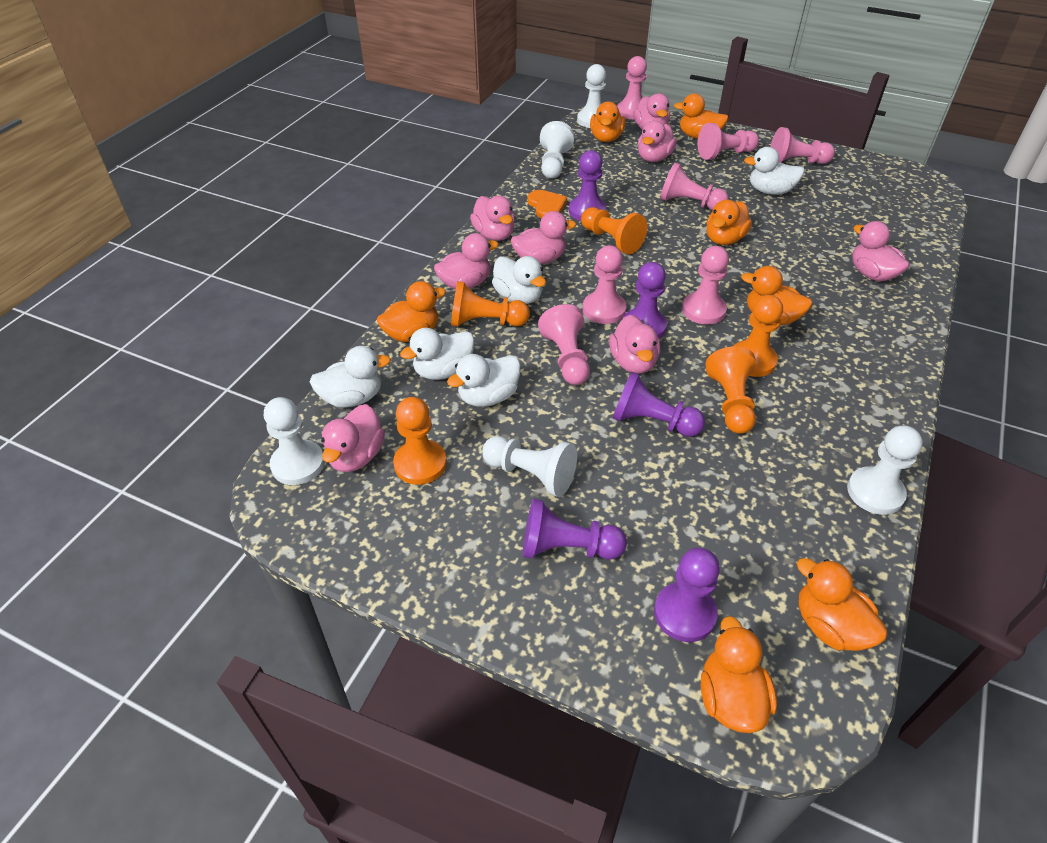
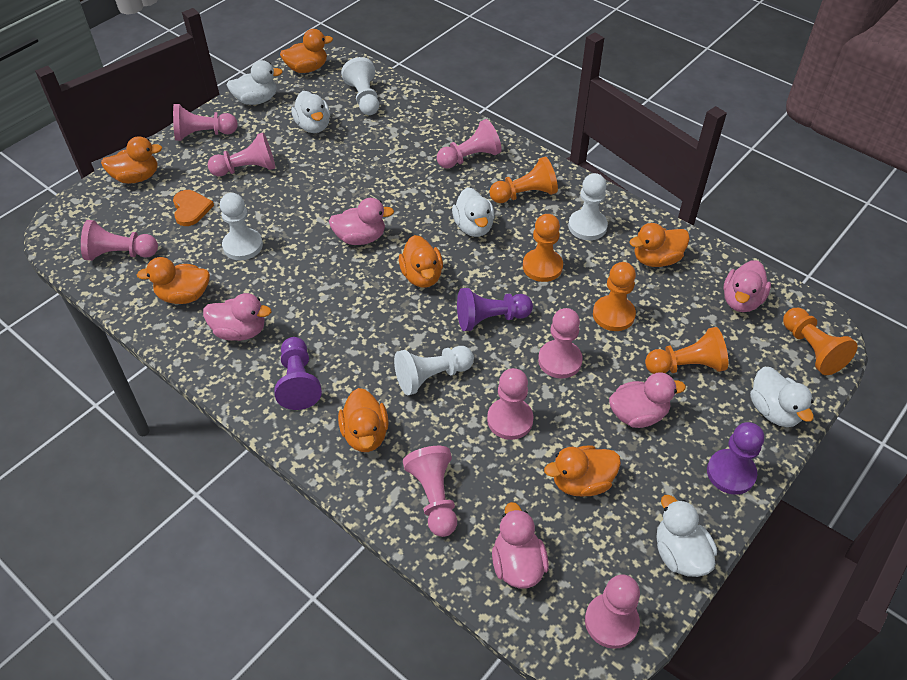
pink duck: [321,404,385,472] [434,233,499,290] [470,196,515,241] [511,211,576,264] [609,315,660,374] [633,93,670,130] [638,120,677,162] [852,221,910,282] = 8 -> [203,293,271,341] [329,198,394,245] [492,502,549,588] [609,372,686,428] [723,260,771,312] = 5
pink pawn: [538,304,590,385] [583,245,626,324] [617,56,647,120] [660,162,729,211] [682,246,729,325] [697,123,759,160] [770,127,835,164] = 7 -> [81,220,158,261] [173,104,238,141] [208,133,275,176] [403,446,457,537] [437,119,502,169] [487,368,534,440] [538,308,583,379] [585,574,640,649] = 8
purple pawn: [523,499,627,560] [569,150,607,221] [613,371,705,437] [623,262,667,339] [654,548,720,642] = 5 -> [274,337,322,410] [457,288,533,331] [707,422,764,495] = 3
white pawn: [264,397,325,485] [482,436,577,497] [540,121,574,179] [577,64,606,128] [847,425,923,515] = 5 -> [220,193,263,260] [341,57,379,115] [394,346,474,395] [568,173,608,240] = 4

